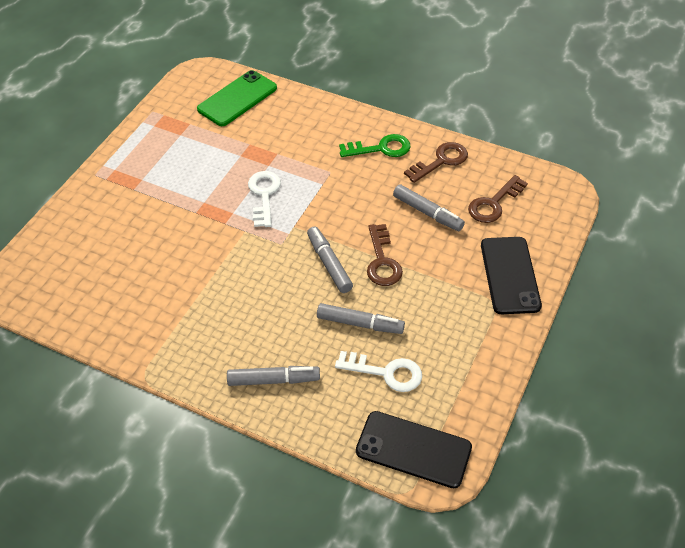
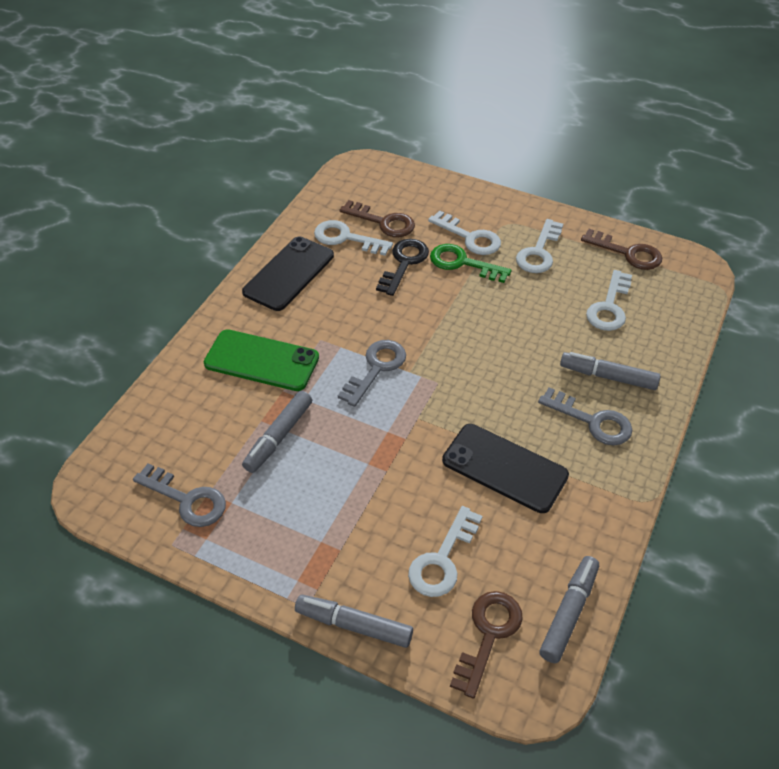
black key: none = 0 -> [376,239,429,296] = 1
grey key: none = 0 -> [133,464,226,527] [338,340,406,407] [538,388,632,446] = 3
white key: [248,171,281,227] [335,351,422,392] = 2 -> [314,220,393,256] [408,506,483,597] [428,210,501,255] [516,219,563,273] [586,270,632,331] = 5

